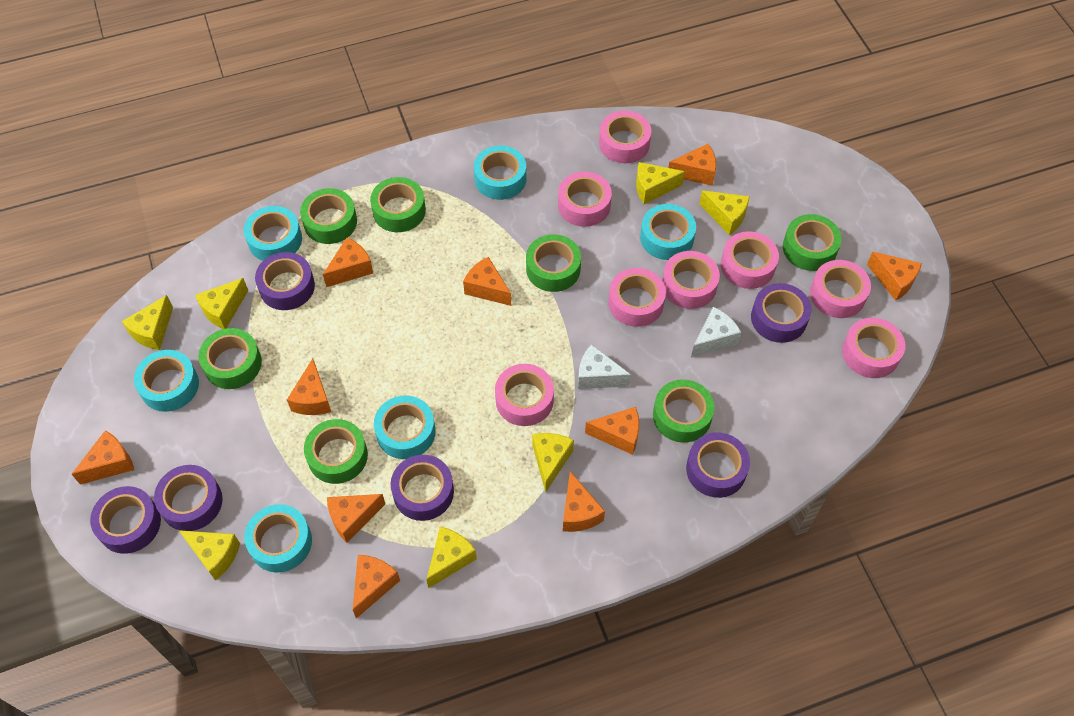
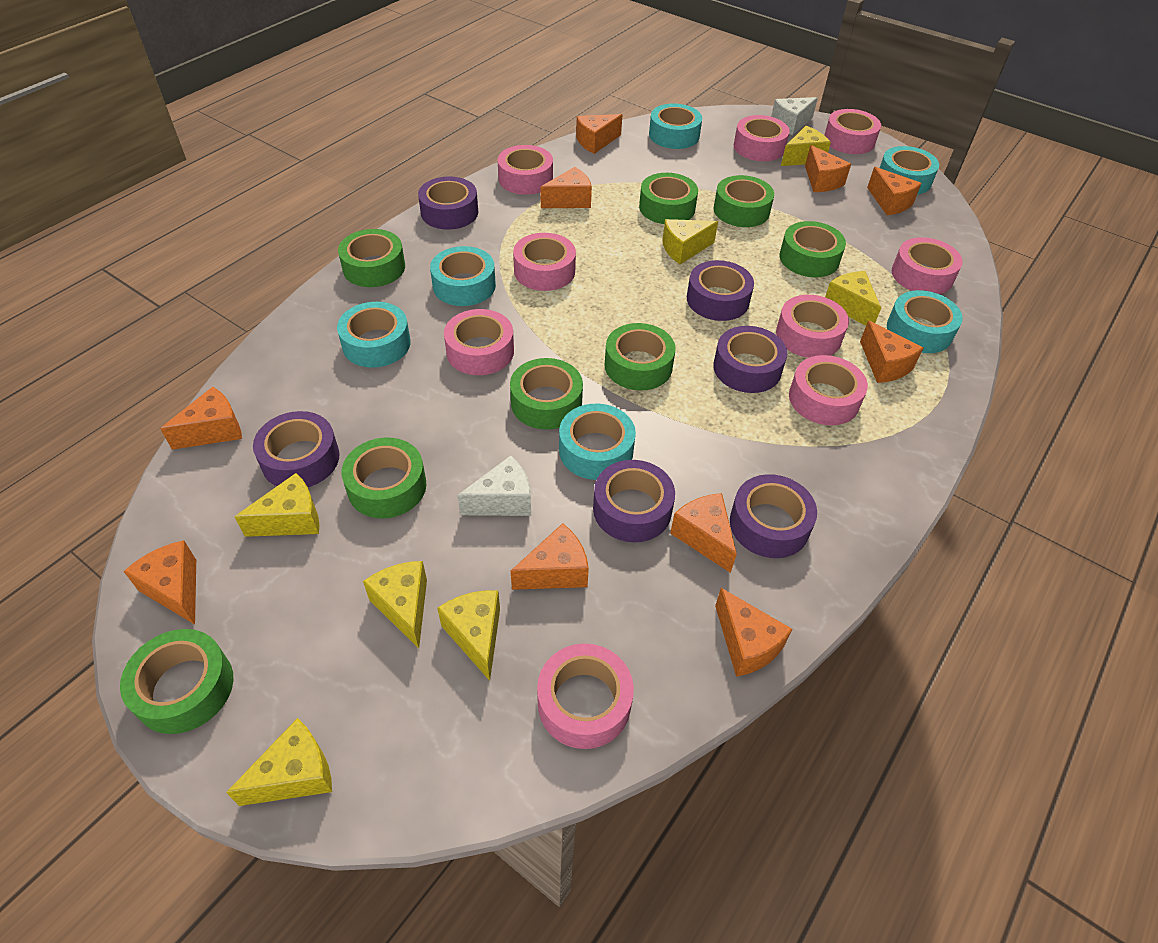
green tape: [198,328,262,389] [300,188,357,244] [304,419,368,484] [370,177,426,232] [526,234,581,292] [653,379,715,443] [783,214,842,271] = 7 -> [120,629,233,734] [338,229,405,287] [342,438,426,518] [510,358,583,430] [605,323,676,390] [639,173,698,224] [714,175,774,227] [780,221,846,277] = 8
pink tape: [495,364,554,426] [558,172,612,227] [599,111,651,163] [608,268,666,327] [662,251,720,309] [721,231,779,289] [810,260,871,318] [842,318,905,378] = 8 -> [444,309,514,375] [498,145,553,195] [513,233,576,291] [537,643,634,749] [734,115,790,161] [776,295,849,358] [789,355,868,425] [824,109,881,154] [892,237,963,294] = 9

